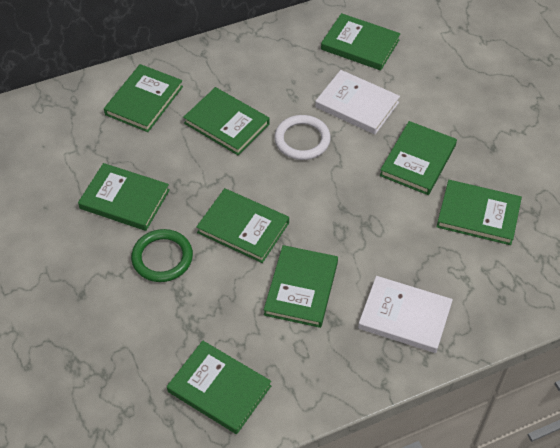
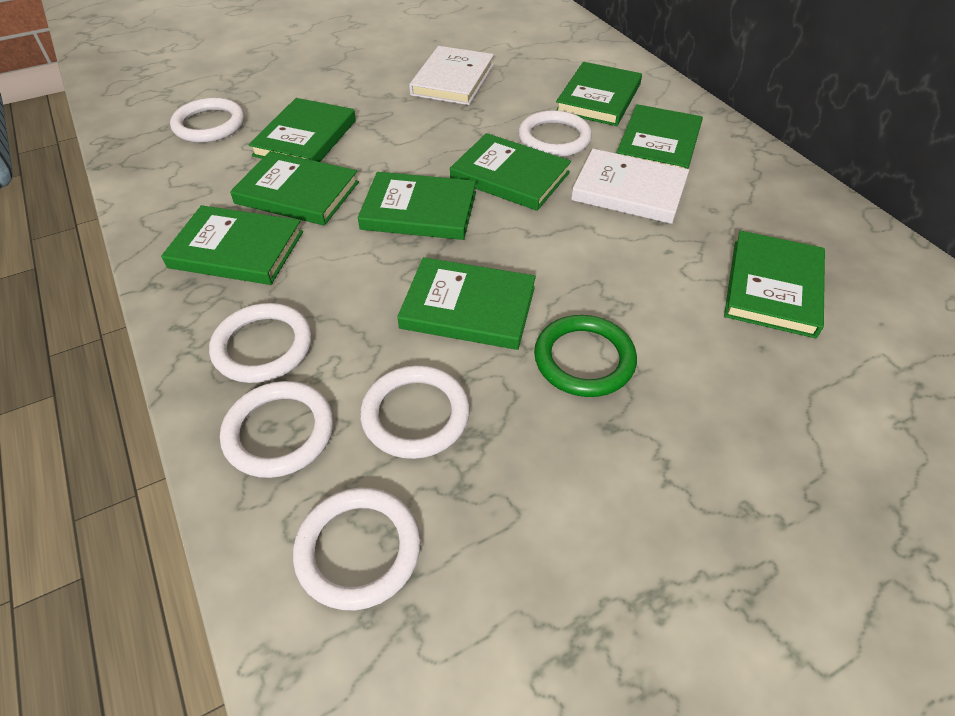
white ring: [274,115,331,160] = 1 -> [170,97,245,143] [209,303,312,383] [220,381,334,478] [293,488,421,610] [360,365,470,459] [518,110,592,157] = 6

